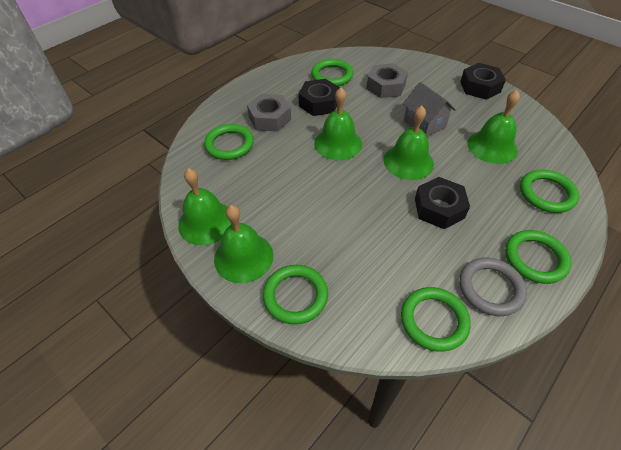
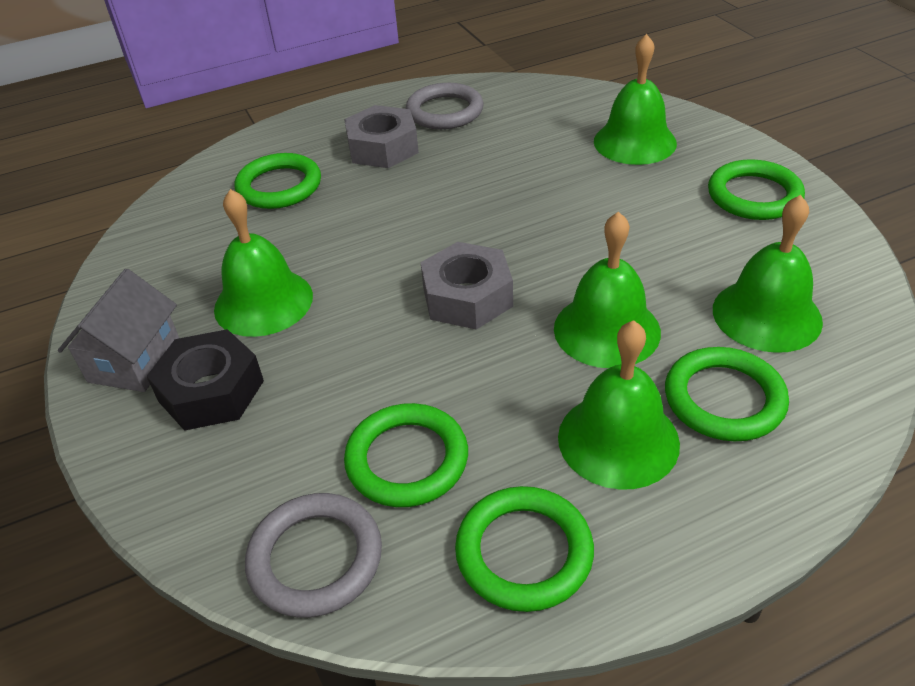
black nut: [298,79,340,116] [415,177,470,229] [460,63,506,100] = 3 -> [147,329,264,431] = 1
green ring: [204,124,254,160] [263,265,328,324] [311,59,353,86] [401,287,471,352] [505,230,571,284] [520,170,579,213] = 6 -> [235,153,321,209] [344,403,468,507] [455,486,594,612] [665,347,789,441] [708,159,805,220] = 5
grey ring: [459,257,527,316] = 1 -> [245,493,382,618] [406,83,484,129] = 2

